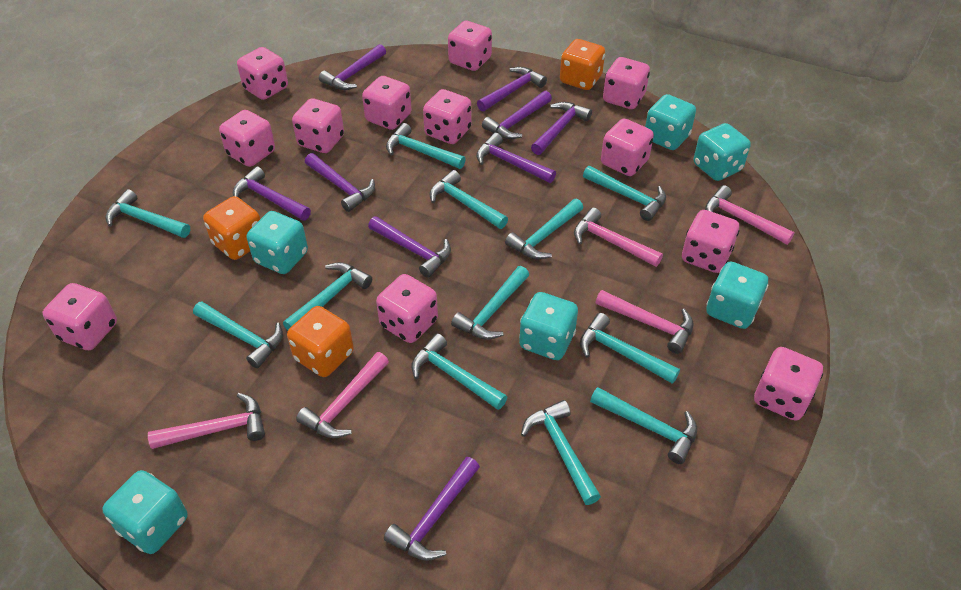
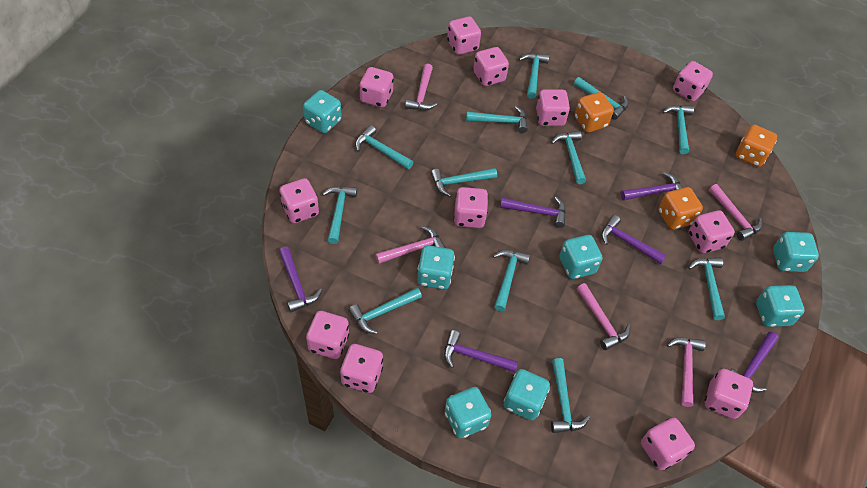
purple hammer: [233,166,311,220] [305,153,375,212] [319,44,386,90] [368,216,451,278] [384,457,480,561] [476,133,556,183] [477,67,547,112] [482,91,552,139] [531,102,592,155] = 9 -> [279,247,322,312] [444,330,518,372] [500,197,566,228] [601,215,667,264] [621,172,683,201] [730,332,779,393] = 6
turquoise dice: [102,470,188,554] [247,211,308,274] [519,292,578,360] [645,94,696,150] [694,123,751,181] [706,261,768,329] = 6 -> [303,90,342,133] [417,245,455,289] [445,387,491,439] [504,369,550,421] [559,235,603,279] [756,285,805,327] [773,232,819,272] = 7

